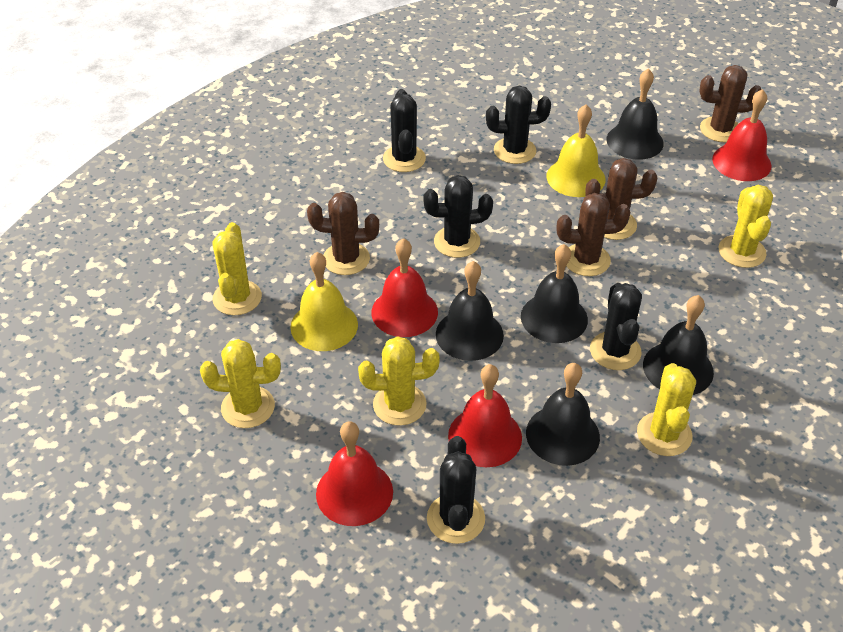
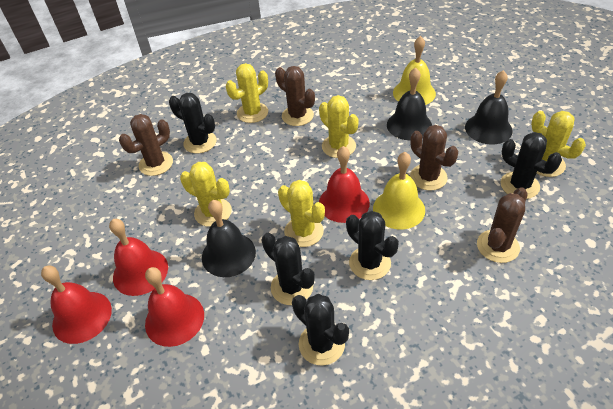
black bell: [436,261,504,361] [521,244,588,343] [526,363,600,466] [606,68,664,160] [643,295,714,395] = 5 -> [202,200,256,277] [387,67,432,140] [465,70,512,145] = 3

